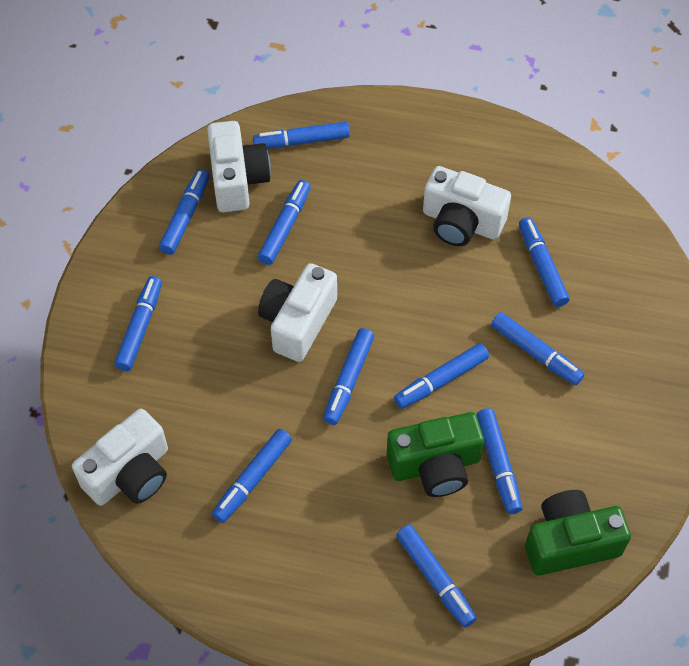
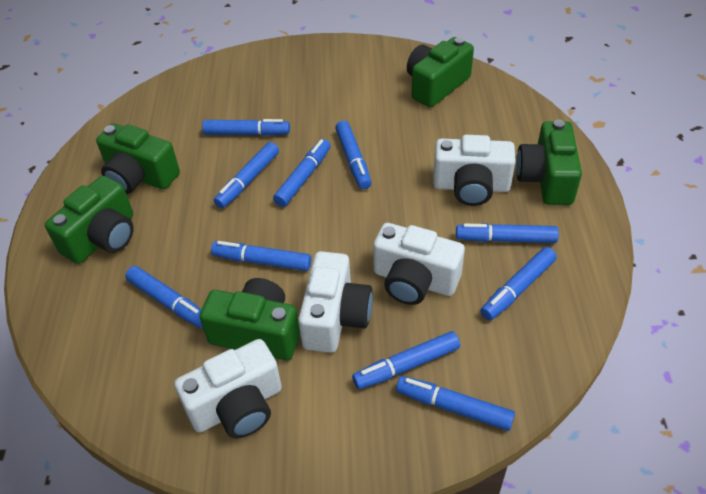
blue marker: [114,276,162,371] [159,169,210,255] [212,429,292,523] [253,122,350,148] [258,180,311,265] [323,328,374,425] [394,343,489,409] [396,525,477,628] [476,408,522,514] [491,312,584,385] [519,217,570,307] = 11 -> [125,266,203,328] [202,119,290,136] [211,241,311,271] [214,142,279,208] [273,139,331,207] [335,121,372,189] [352,331,460,389] [396,376,515,431] [456,223,559,243] [480,247,557,320] = 10
green camera: [387,412,484,497] [525,490,631,575] = 2 -> [45,176,134,264] [96,123,180,194] [200,278,300,361] [407,37,474,107] [516,119,582,205] = 5

